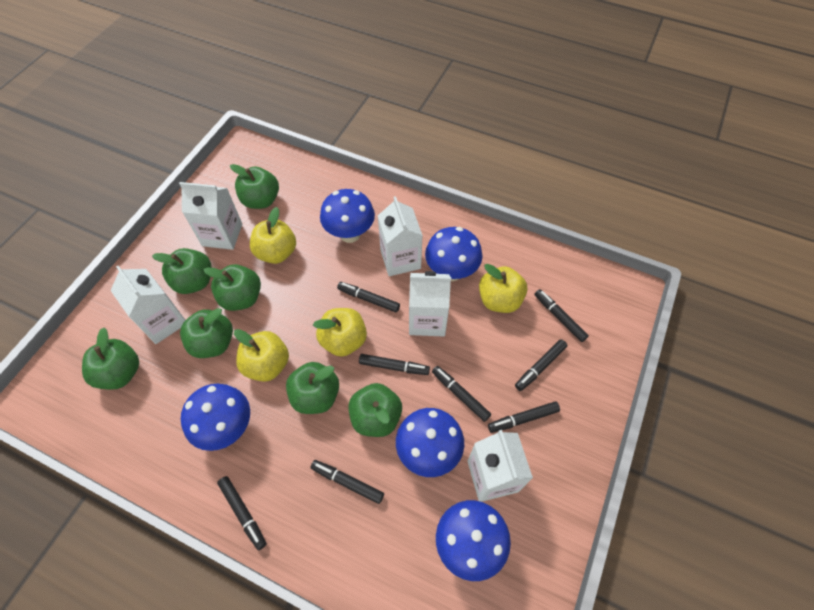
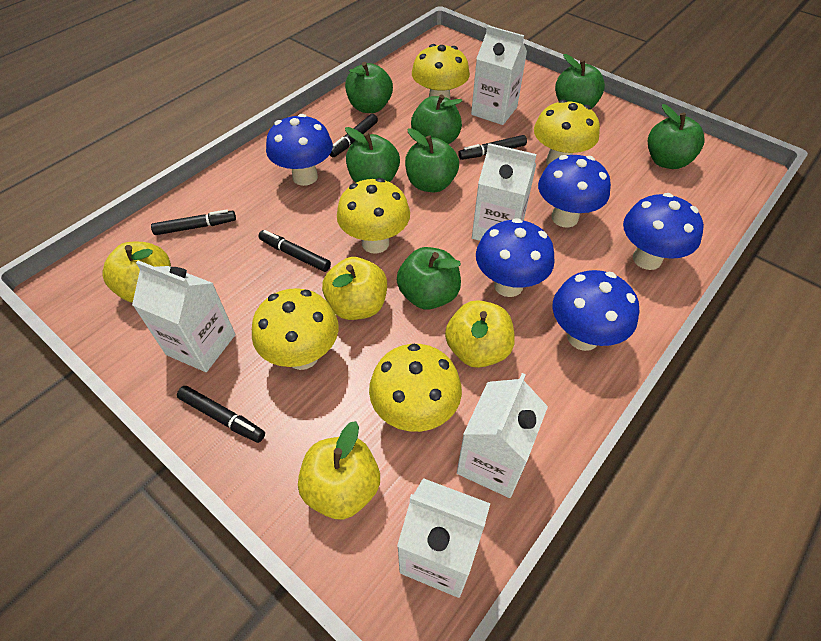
black marker: [217,476,266,550] [311,460,384,504] [337,282,400,312] [359,354,430,375] [432,366,491,422] [488,401,560,433] [515,339,567,391] [534,289,589,342] = 8 -> [151,210,236,235] [177,386,265,443] [258,230,331,272] [330,114,378,157] [458,135,527,160] = 5
yellow mushroom: none = 0 -> [252,288,339,370] [337,178,410,253] [369,344,462,432] [412,44,470,99] [534,99,600,165] = 5

